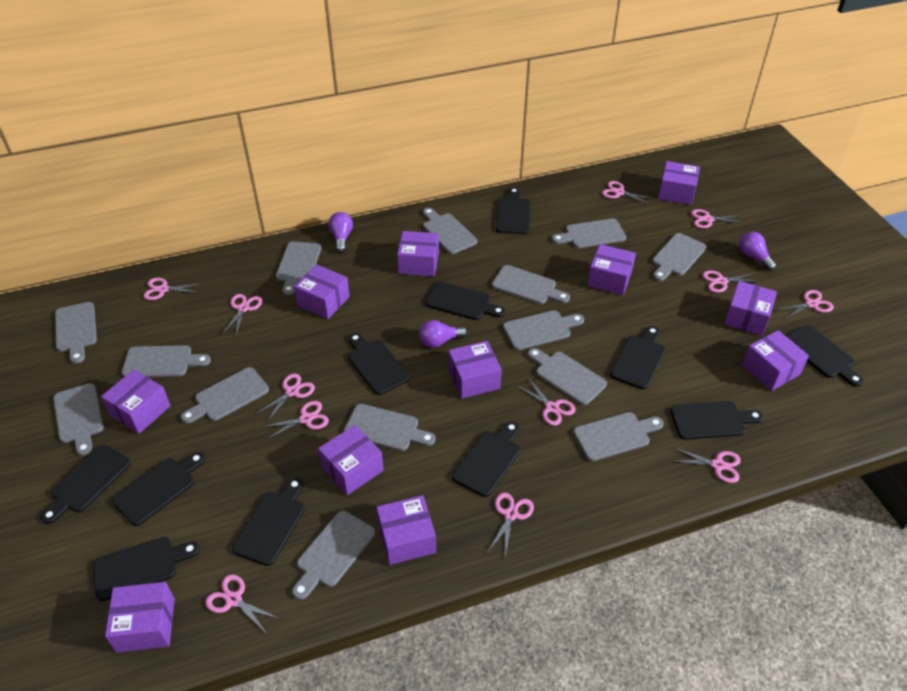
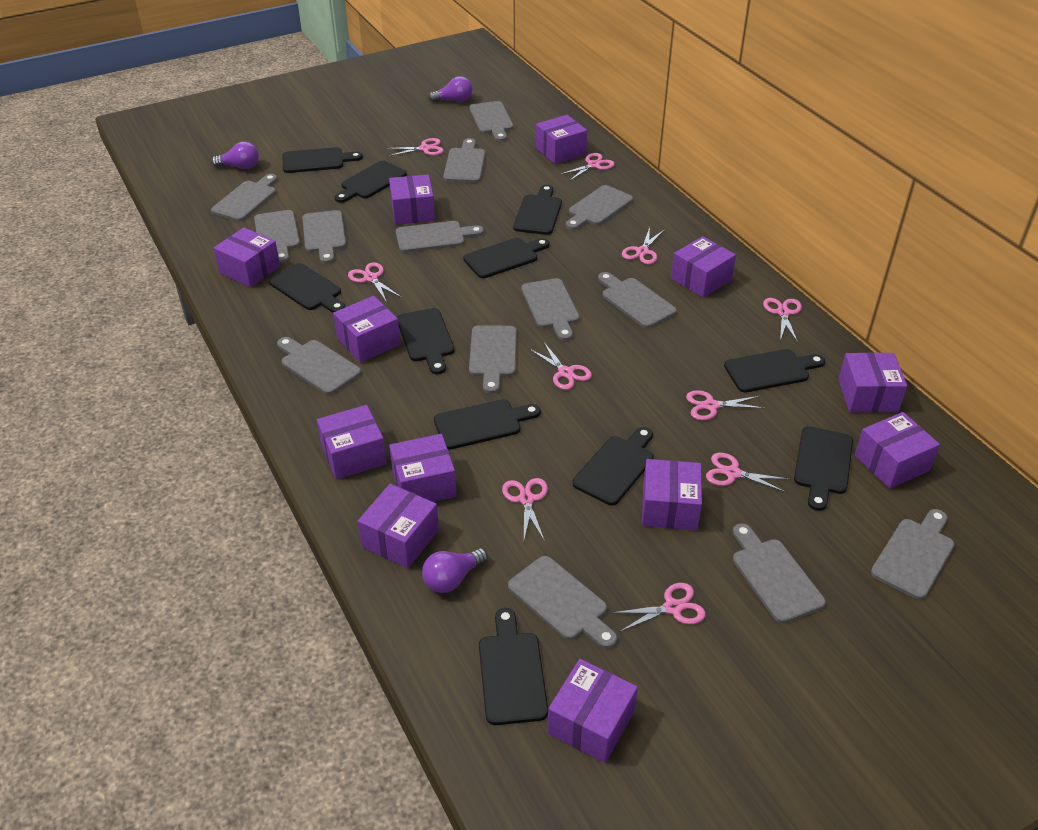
pink scissors: [144,278,201,300] [205,575,280,634] [222,294,262,336] [256,374,315,423] [262,401,329,439] [488,493,534,557] [518,378,576,426] [602,181,655,205] [673,447,741,483] [691,209,745,228] [702,270,762,293] [776,290,834,320] = 12 -> [348,262,401,302] [386,138,444,156] [502,478,548,541] [529,343,592,390] [561,153,615,181] [611,583,706,632] [622,227,665,264] [686,390,763,420] [706,453,789,493] [763,298,802,343] = 10
purple box: [101,369,171,434] [105,582,175,653] [294,264,350,319] [318,425,384,495] [376,495,436,565] [397,231,439,276] [449,341,502,399] [587,244,636,295] [658,161,700,205] [724,281,777,336] [742,330,809,391] = 11 -> [213,227,280,287] [317,405,387,480] [333,296,401,363] [358,484,439,568] [389,174,435,225] [389,434,457,502] [535,115,587,164] [547,659,638,763] [642,459,702,530] [671,236,736,298] [838,352,907,413] [855,412,940,489] = 12

